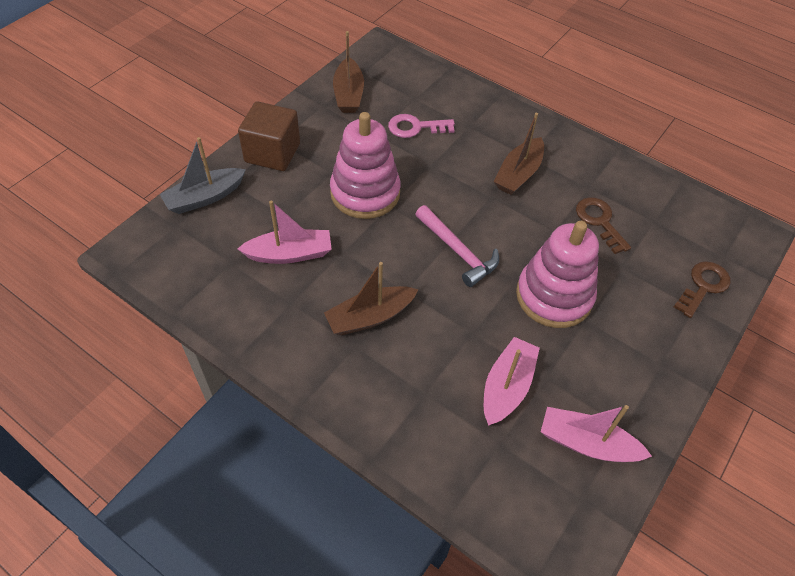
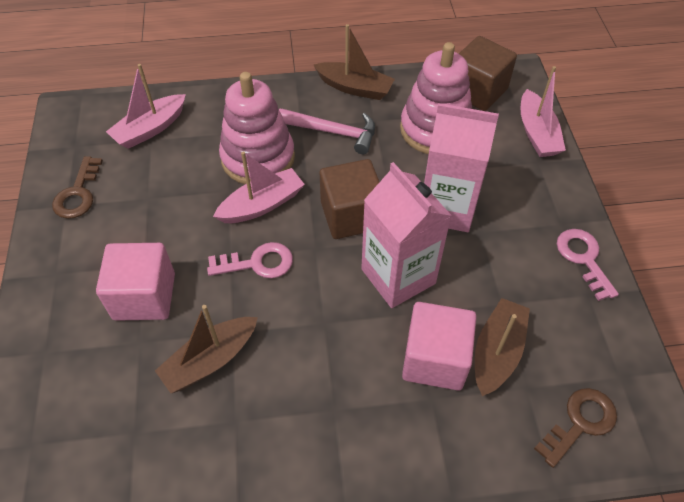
brown cube: [238,101,300,171] = 1 -> [320,159,379,239] [459,36,517,111] = 2
grey boat: [160,137,246,214] = 1 -> none = 0
pink carton: none = 0 -> [361,162,452,308] [424,103,499,232] = 2
pink cube: none = 0 -> [96,243,175,321] [402,302,476,391] = 2
pink key: [388,114,455,138] = 1 -> [207,242,293,278] [557,229,619,301] = 2

